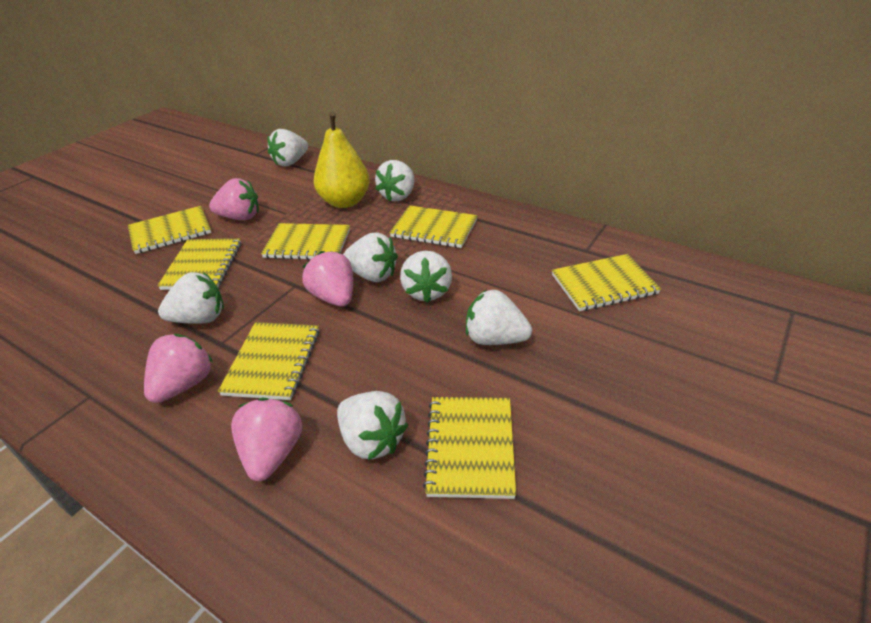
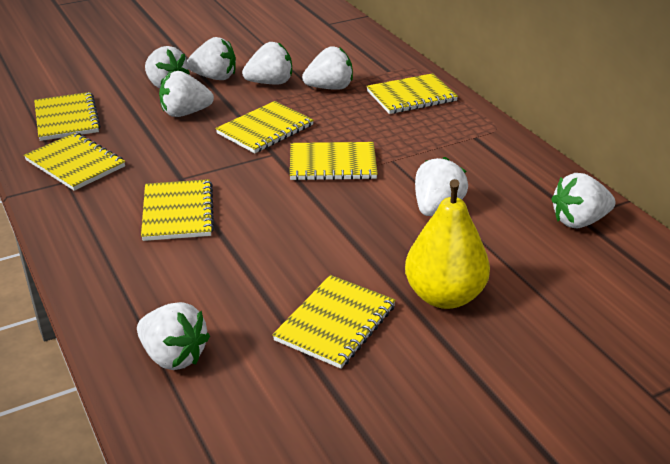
pink strawberry: [144,334,213,403] [209,178,259,220] [231,398,302,481] [302,251,353,306] = 4 -> none = 0
white strawberry: [158,272,224,324] [268,129,308,167] [337,391,408,460] [343,232,398,282] [375,160,414,201] [400,251,452,303] [466,290,532,345] = 7 -> [137,302,210,370] [145,46,190,88] [159,71,214,117] [187,37,236,80] [242,42,292,84] [302,46,353,90] [415,157,468,216] [551,173,615,228] = 8

